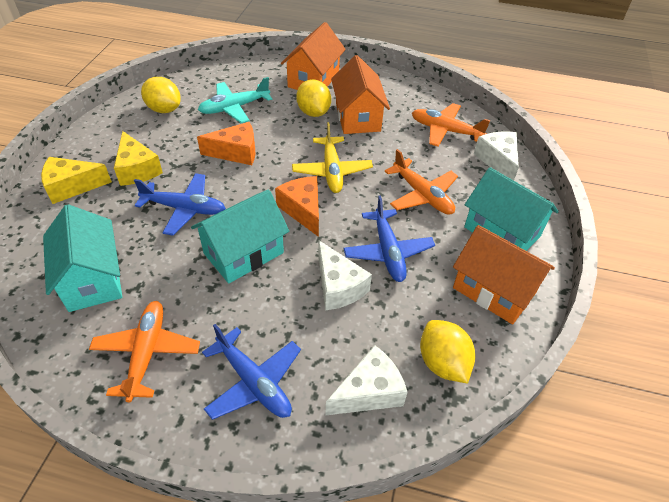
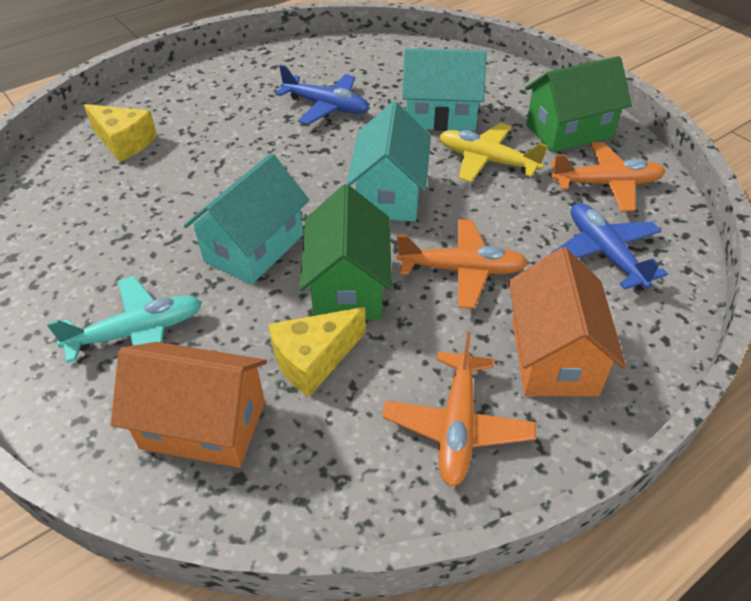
blue plane: [134,173,226,236] [202,324,301,420] [343,195,435,282] = 3 -> [275,65,370,125] [550,203,668,290] = 2
green house: none = 0 -> [299,184,392,320] [525,56,632,152] = 2
orange cheese: [197,122,255,165] [275,176,319,237] = 2 -> none = 0
orange house: [281,22,346,90] [331,55,390,134] [453,225,555,324] = 3 -> [111,342,267,468] [509,247,626,397] = 2
white cheese: [318,241,372,310] [325,345,407,416] [474,132,519,180] = 3 -> none = 0
yellow lemon: [141,77,181,113] [296,79,331,117] [420,320,475,383] = 3 -> none = 0

